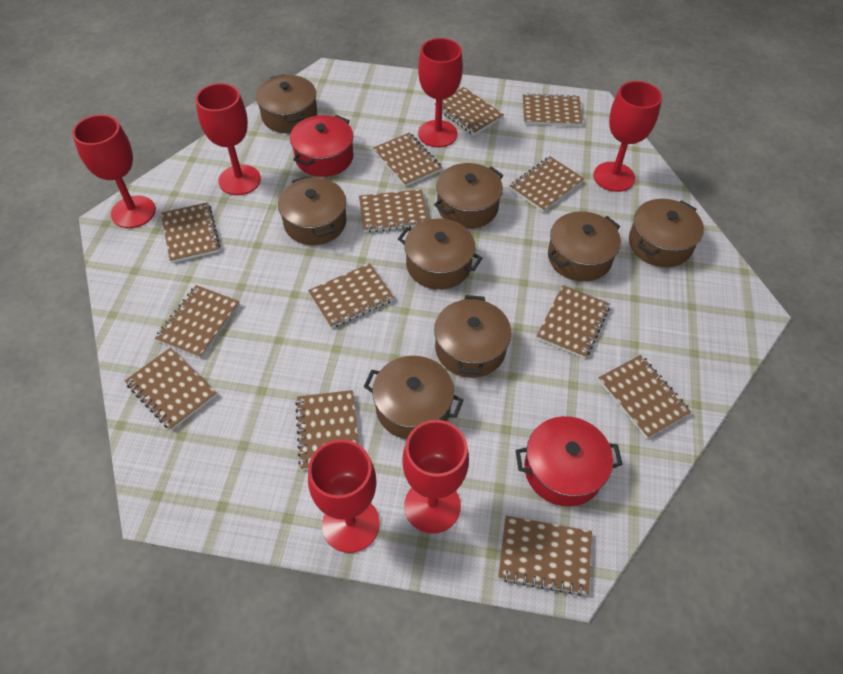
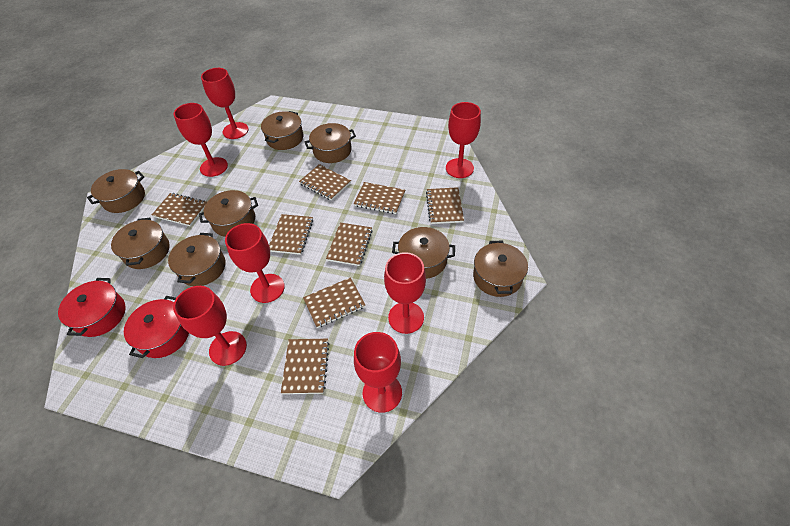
brown notebook: [125,348,217,431] [155,285,240,358] [161,202,220,263] [295,390,358,470] [308,263,394,328] [359,189,428,233] [373,133,442,187] [434,87,504,135] [498,516,592,596] [510,156,584,212] [523,93,583,126] [536,285,610,359] [598,355,691,439] = 13 -> [152,193,207,227] [269,214,313,255] [281,339,330,394] [299,164,351,201] [303,277,365,328] [326,223,373,266] [354,182,405,214] [426,187,464,224] = 8
red goblet: [72,114,156,228] [195,83,261,195] [308,439,380,553] [402,420,469,534] [418,38,463,147] [594,81,662,192] = 6 -> [173,286,247,366] [174,103,228,177] [201,68,249,139] [225,223,285,303] [354,332,402,413] [384,252,426,334] [446,102,481,178] = 7

